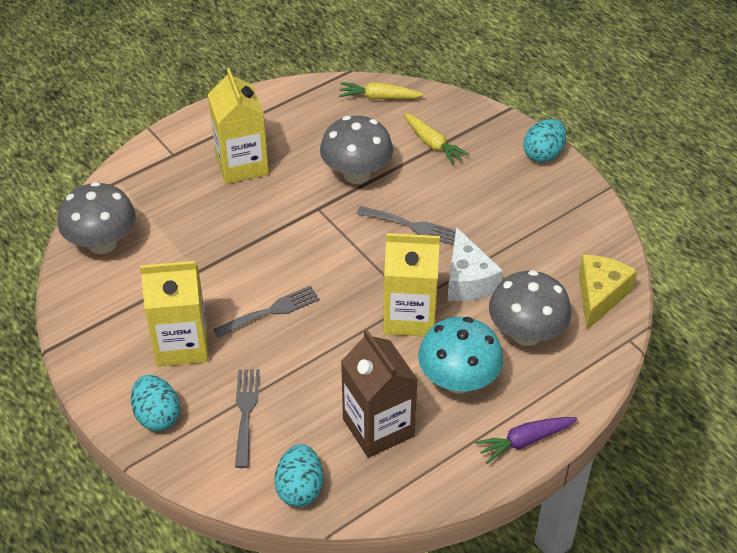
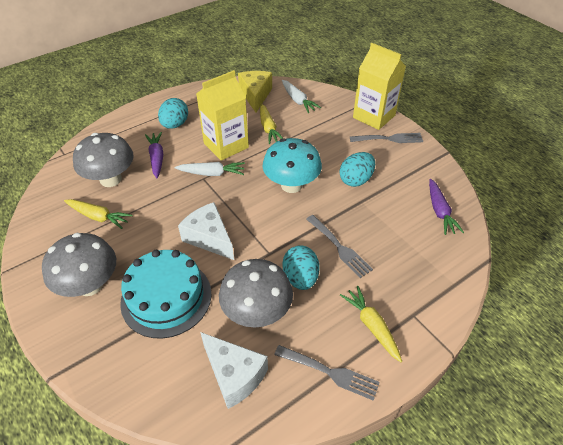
brown carton: [341,329,418,458] = 1 -> none = 0
purple carrot: [475,417,577,464] = 1 -> [145,132,163,178] [429,179,464,235] = 2
turquoise cake: none = 0 -> [120,250,212,339] = 1
white carrot: none = 0 -> [175,162,245,176] [282,80,321,113] = 2
white cheese: [447,227,503,301] = 1 -> [178,202,234,260] [200,332,268,409] = 2
yellow carrot: [339,82,424,100] [404,113,470,165] = 2 -> [64,199,133,229] [260,104,283,144] [340,286,402,362] = 3
yellow carton: [140,261,208,367] [208,68,269,184] [384,233,440,337] = 3 -> [196,70,249,161] [353,43,406,130] = 2

